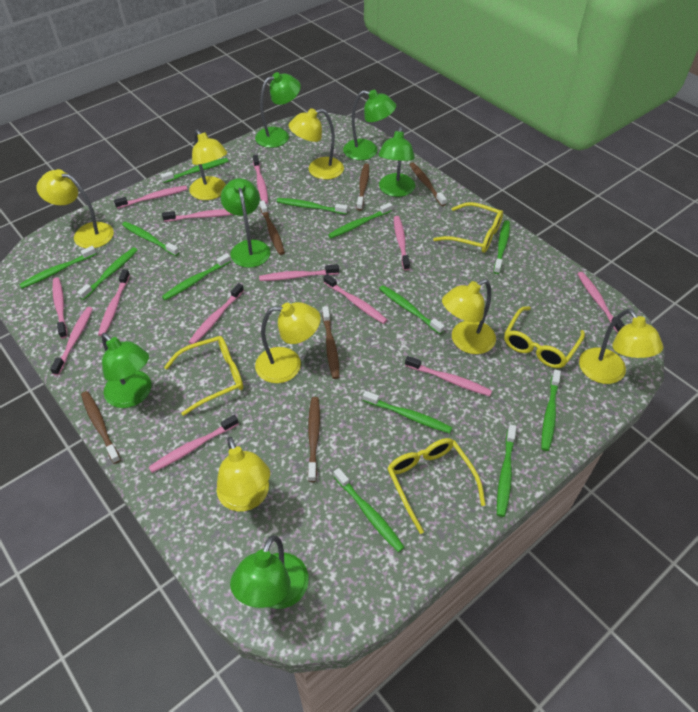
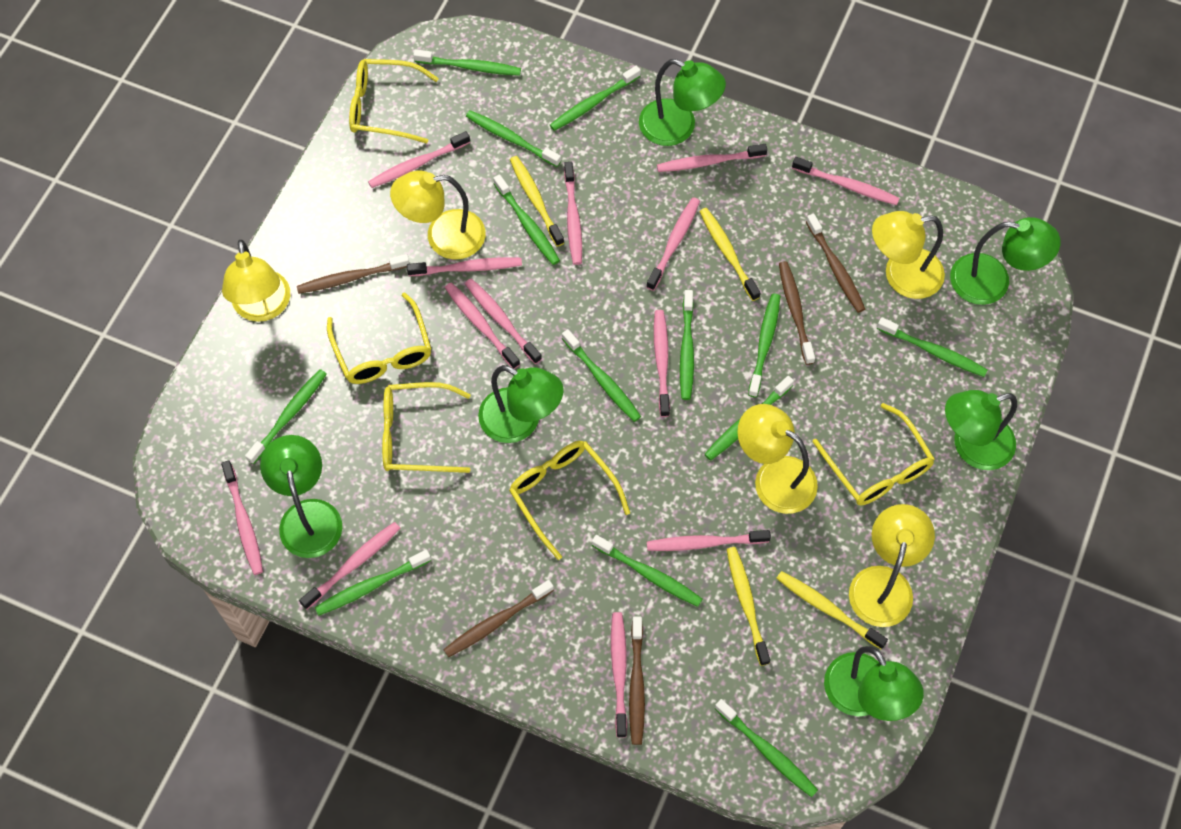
brown toothbrush: [81,391,121,464] [259,200,285,255] [308,397,320,482] [322,306,340,379] [357,163,369,211] [409,162,447,206] = 6 -> [297,254,410,294] [443,580,554,657] [629,616,645,745] [779,261,815,365] [806,214,865,313] = 5
yellow glasses: [164,336,243,416] [387,438,486,534] [433,202,503,253] [504,306,585,368] = 4 -> [327,292,432,384] [349,59,439,143] [382,382,471,473] [509,441,630,560] [812,403,935,506] = 5
yellow lamp: [37,169,114,248] [189,129,227,200] [217,437,271,511] [255,302,321,383] [289,108,344,180] [442,279,496,354] [579,309,663,384] = 7 -> [222,240,290,322] [390,171,486,260] [737,404,818,514] [849,504,935,627] [872,211,945,299] = 5
yellow toothbrush: none = 0 -> [510,156,564,247] [699,208,760,301] [726,547,770,666] [776,571,888,649] = 4

